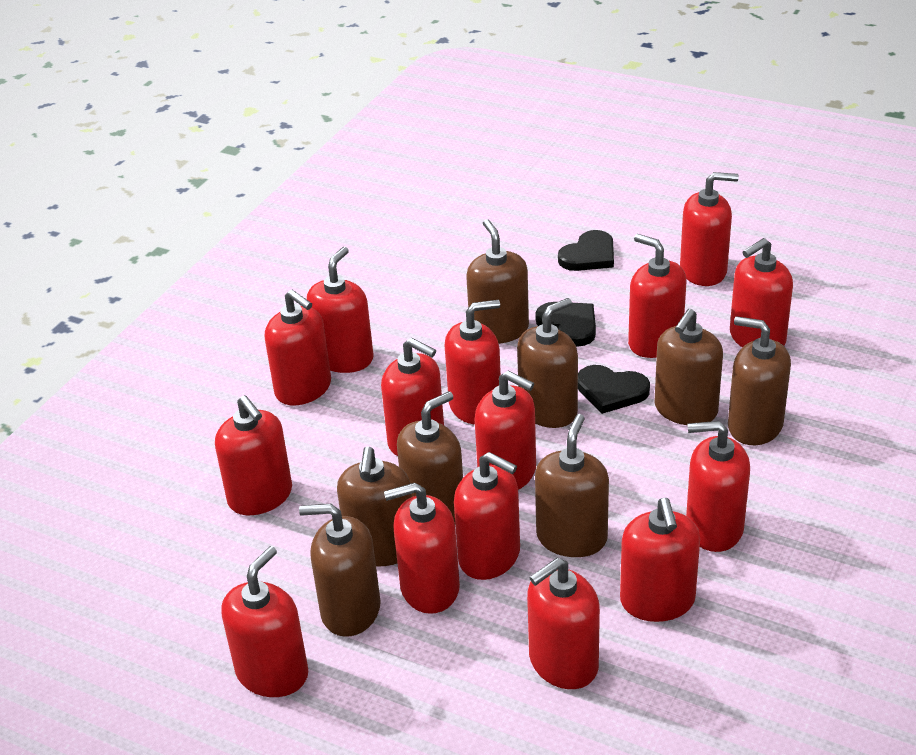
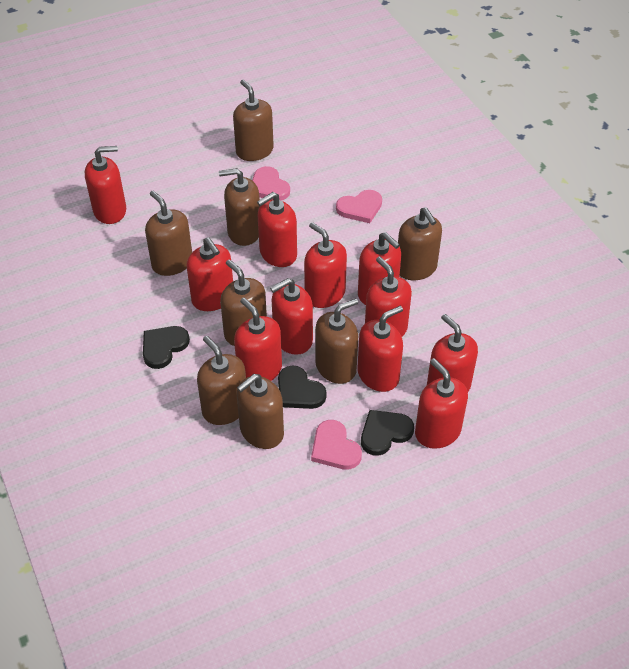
pink heart: none = 0 -> [252,166,290,200] [311,420,362,470] [336,190,382,223] = 3
red soap dispenser: [215,395,292,515] [221,546,308,697] [265,290,331,405] [307,247,373,373] [381,338,444,456] [384,483,460,614] [445,300,501,425] [454,452,520,580] [475,370,536,490] [527,558,600,689] [620,498,700,622] [628,234,686,358] [680,172,739,286] [686,421,750,552] [730,238,793,347] = 15 -> [85,146,126,224] [186,237,233,311] [234,298,282,381] [257,192,297,267] [270,278,313,355] [304,222,347,308] [358,232,402,305] [358,306,403,392] [365,257,412,337] [415,358,468,449] [427,314,478,392] = 11

